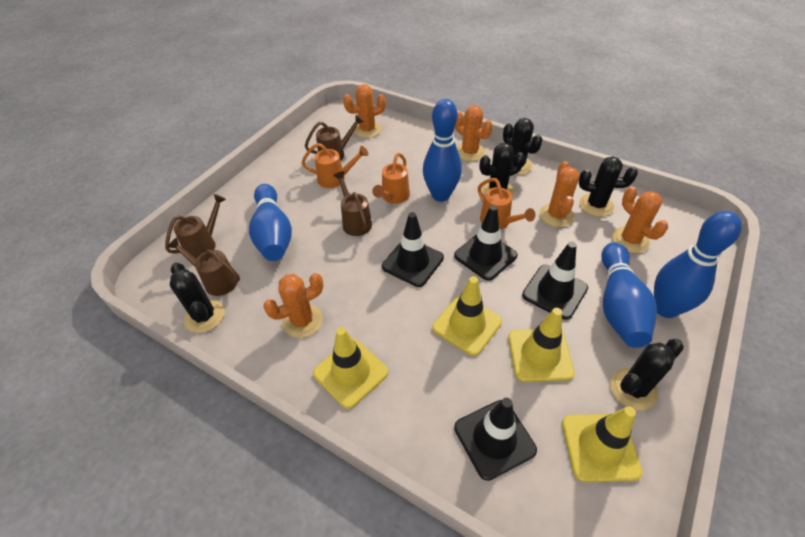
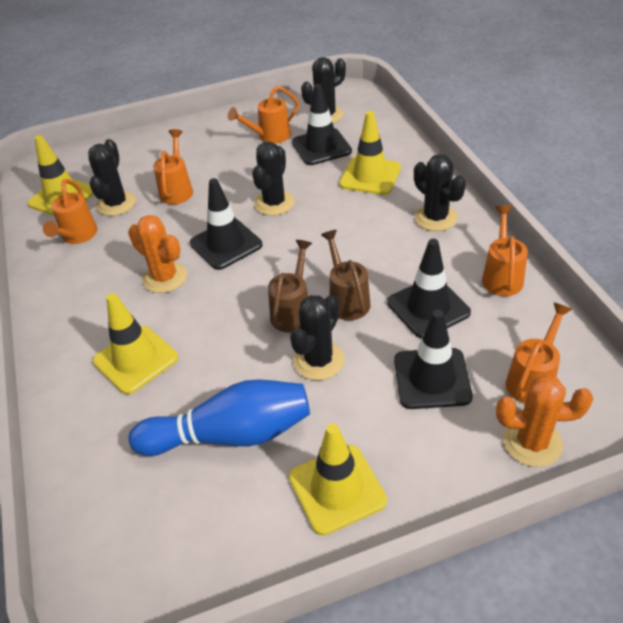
blue bowling pin: [249,184,292,261] [423,99,462,202] [601,242,657,348] [654,211,742,318] = 4 -> [129,379,310,456] = 1
brown watering can: [165,194,226,259] [167,237,240,296] [305,115,364,160] [333,171,372,236] = 4 -> [268,240,312,333] [321,230,370,320] = 2
orange cactus: [263,273,324,338] [343,84,386,138] [455,105,493,161] [539,161,580,227] [612,186,668,253] = 5 -> [128,215,187,293] [496,375,593,467] = 2
orange watering can: [302,143,368,188] [372,153,410,204] [478,178,535,229] = 3 -> [43,179,97,244] [153,129,193,205] [228,86,299,143] [482,205,528,296] [506,302,572,404] = 5

